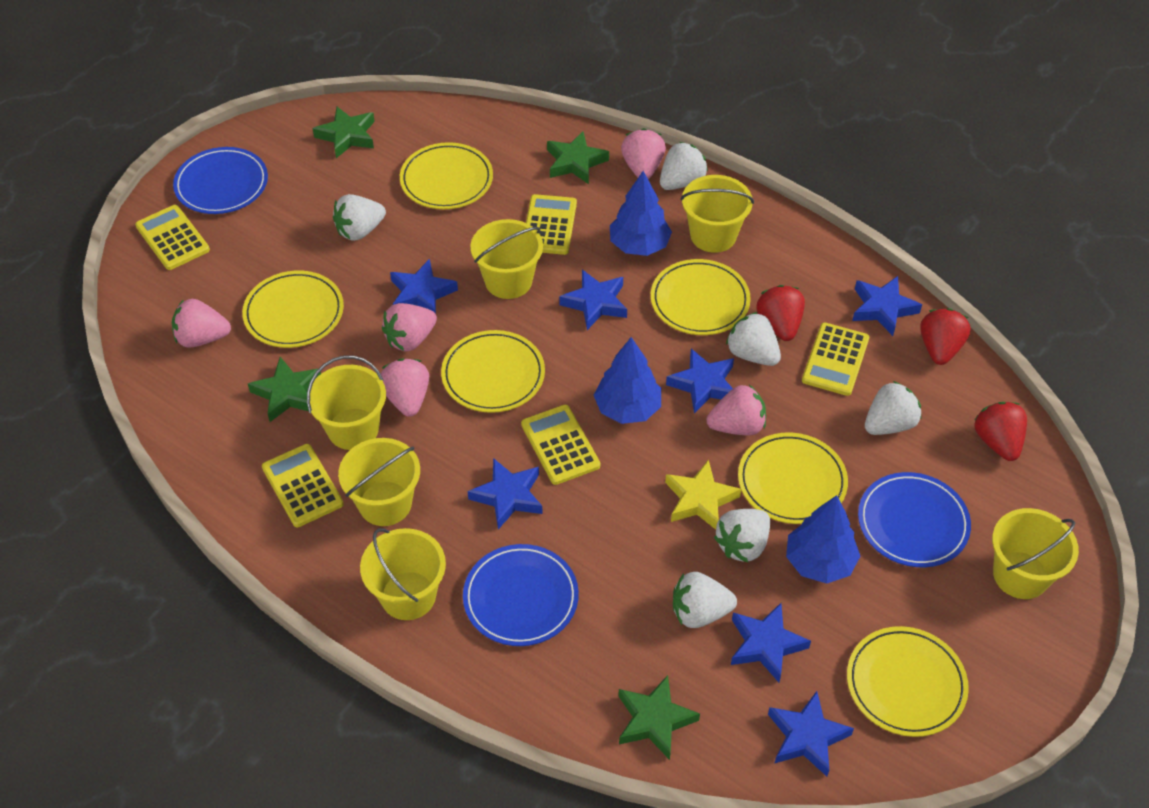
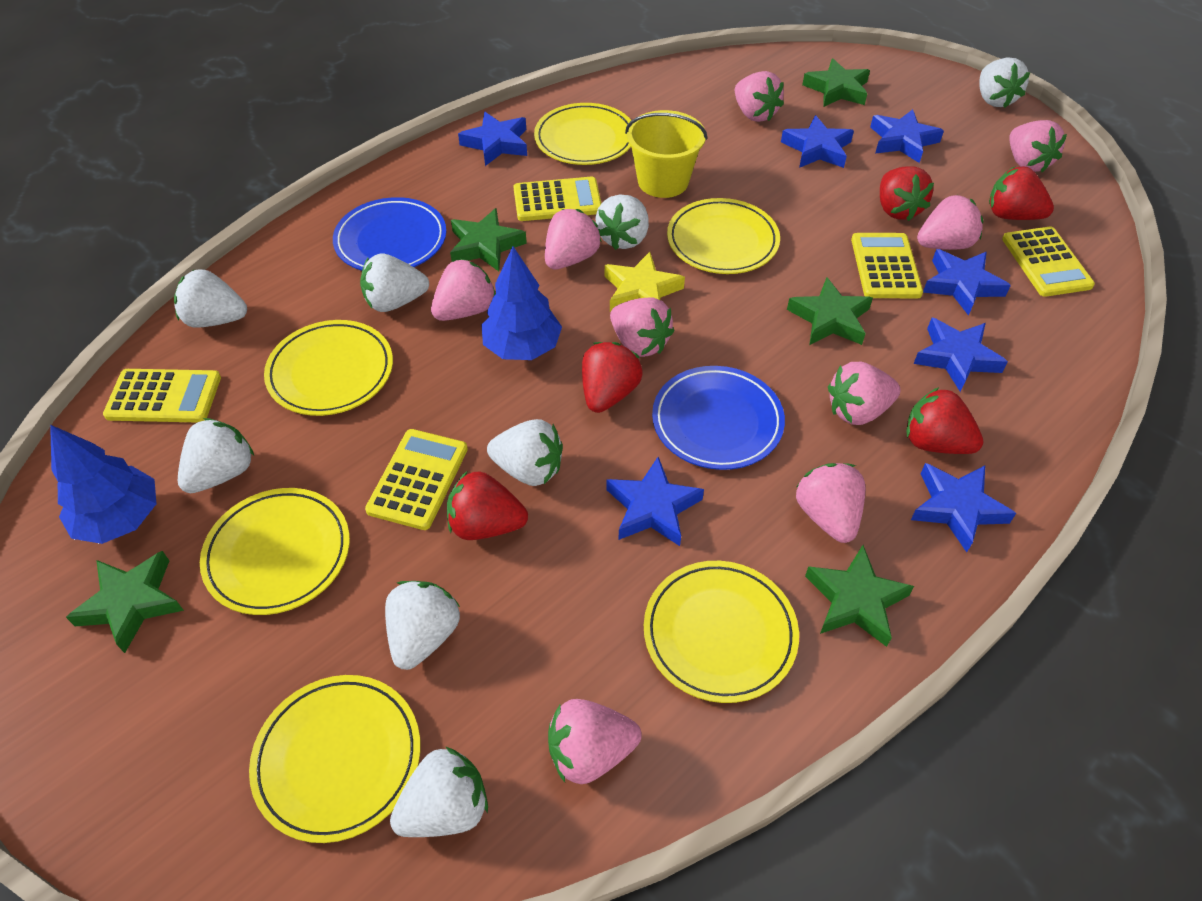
blue plate: [173,147,268,214] [463,544,579,646] [858,472,971,567] = 3 -> [333,197,446,271] [652,366,785,470] = 2
blue tree: [594,337,661,424] [610,171,672,256] [786,495,860,584] = 3 -> [50,425,157,544] [481,247,562,360] = 2
green star: [248,357,321,422] [313,107,375,158] [547,131,609,184] [618,675,700,760] = 4 -> [66,551,184,653] [450,208,527,271] [787,277,873,345] [802,59,870,107] [805,545,914,647] = 5
pink strawberry: [172,299,231,348] [381,359,429,417] [382,303,437,351] [621,128,666,179] [707,385,766,436] = 5 -> [431,258,496,321] [545,209,602,269] [548,699,642,784] [610,297,674,357] [735,71,784,122] [796,463,865,543] [828,362,901,425] [917,195,984,250] [1010,120,1067,172] = 9
red strawberry: [756,285,805,341] [920,308,971,365] [974,402,1027,461] = 3 -> [447,471,528,540] [582,342,643,413] [880,166,934,221] [907,387,983,454] [989,166,1054,220] = 5
white strawberry: [333,194,386,241] [660,142,708,190] [673,572,737,628] [714,509,770,562] [726,312,781,366] [865,381,921,435] = 6 -> [174,269,247,328] [178,418,254,493] [360,253,429,312] [385,581,460,670] [390,746,488,837] [487,419,563,486] [596,195,649,250] [979,58,1030,108] = 8
yellow bucket: [307,355,386,450] [338,438,420,526] [360,528,446,620] [471,219,543,299] [680,175,754,253] [992,508,1079,599] = 6 -> [625,110,707,198] = 1

